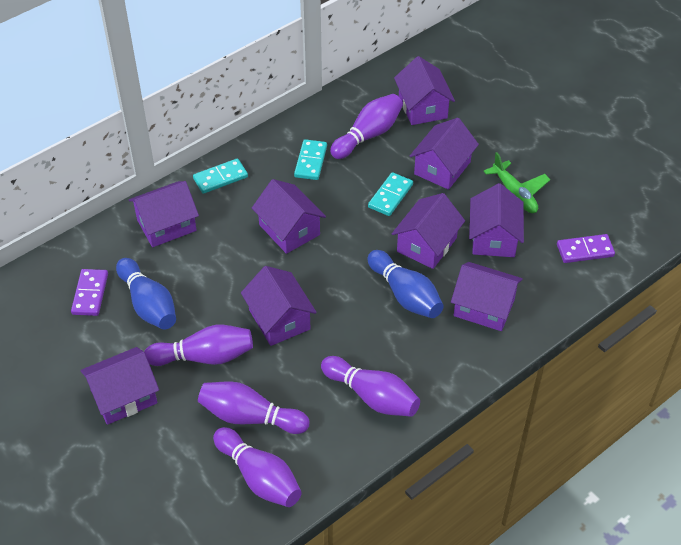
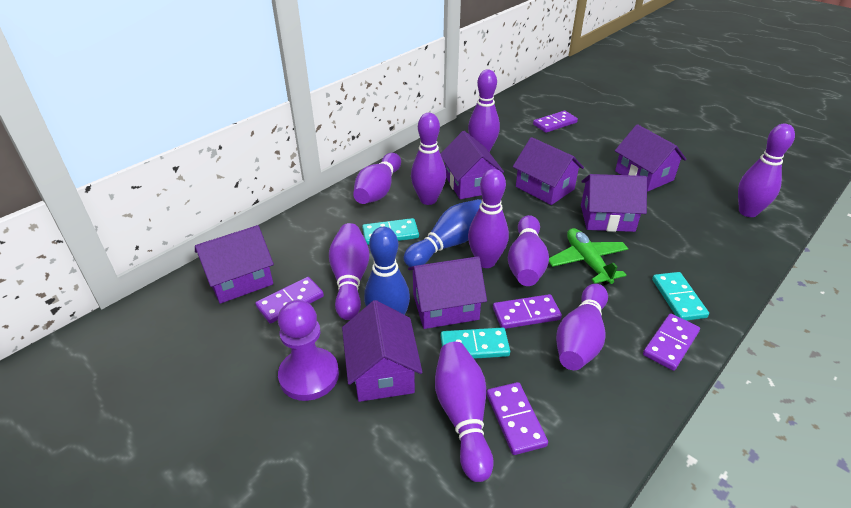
purple bowling pin: [144,325,253,366] [198,381,309,434] [213,427,302,507] [321,356,420,417] [330,94,403,159] = 5 -> [329,223,370,320] [353,153,401,204] [411,113,446,205] [435,342,494,482] [468,70,500,152] [468,169,509,268] [508,215,549,286] [556,284,608,370] [738,124,795,217] = 9
purple domino: [71,269,108,316] [557,234,615,263] = 2 -> [255,277,324,324] [487,382,548,455] [493,294,562,329] [533,111,578,133] [643,313,700,371] = 5
purple house: [80,347,159,425] [129,181,199,247] [241,266,317,346] [252,179,326,254] [392,193,465,269] [394,56,455,125] [410,118,479,190] [451,262,523,331] [469,183,524,257] = 9 -> [195,225,274,304] [342,300,423,402] [408,256,487,329] [441,131,504,199] [513,137,584,205] [581,174,647,232] [615,124,686,192] = 7
purple pawn: none = 0 -> [278,300,339,401] = 1

